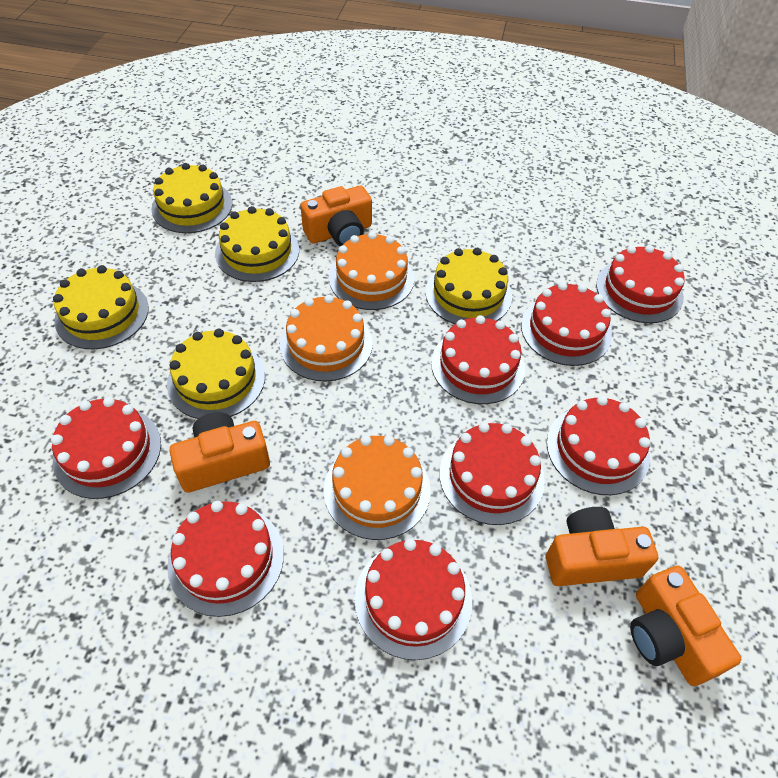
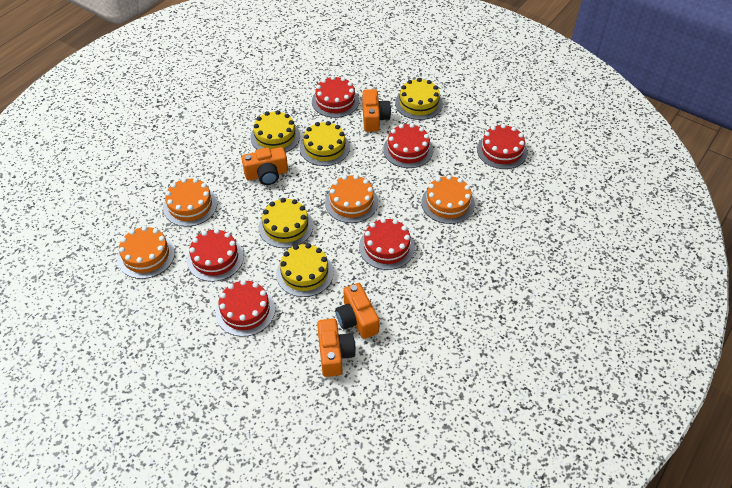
orange cake: [280,295,373,382] [324,435,431,540] [329,232,414,310] = 3 -> [117,226,175,279] [163,178,217,227] [325,175,378,223] [421,175,475,224] = 4
red cake: [51,397,161,499] [167,501,284,617] [355,539,472,660] [431,315,525,404] [439,422,545,525] [521,282,612,366] [547,396,650,495] [596,245,685,323] = 8 -> [187,229,244,282] [216,280,275,337] [312,76,359,118] [359,218,415,270] [383,123,433,168] [477,124,528,169] = 6

